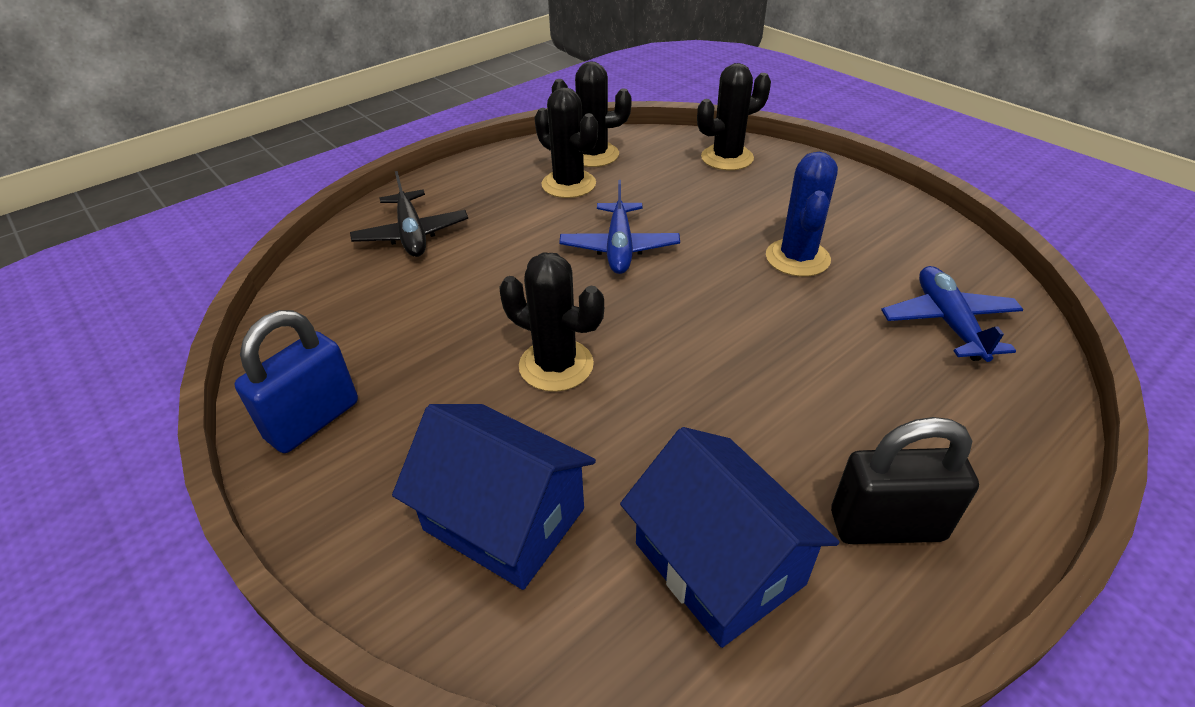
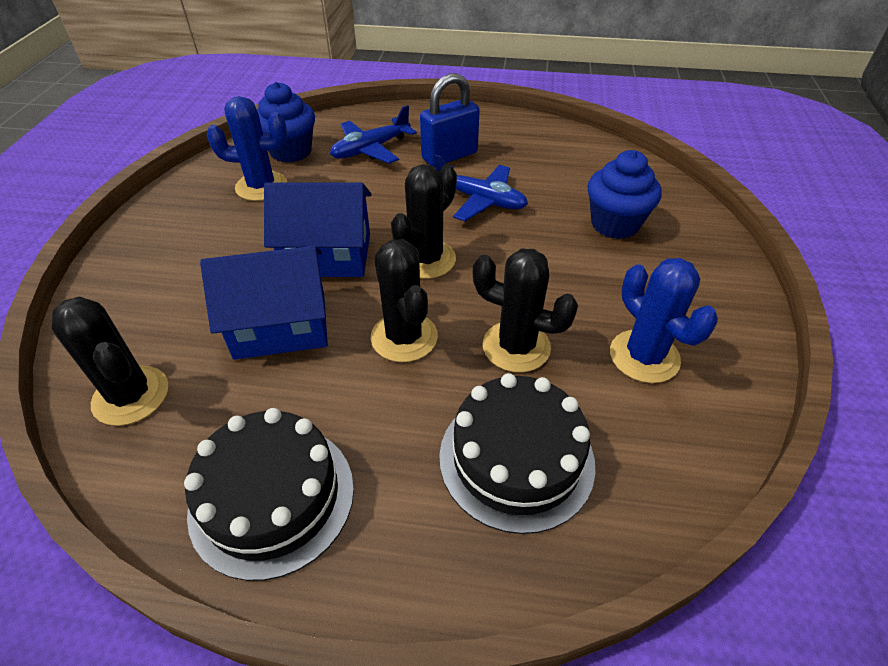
black cake: none = 0 -> [184,408,354,581] [439,373,595,534] = 2
black padlock: [831,417,979,544] = 1 -> none = 0
black plane: [350,171,468,257] = 1 -> none = 0
blue cactus: [766,152,838,277] = 1 -> [207,96,287,201] [610,258,718,383] = 2
blue cupcake: none = 0 -> [257,82,315,163] [587,150,662,239] = 2

